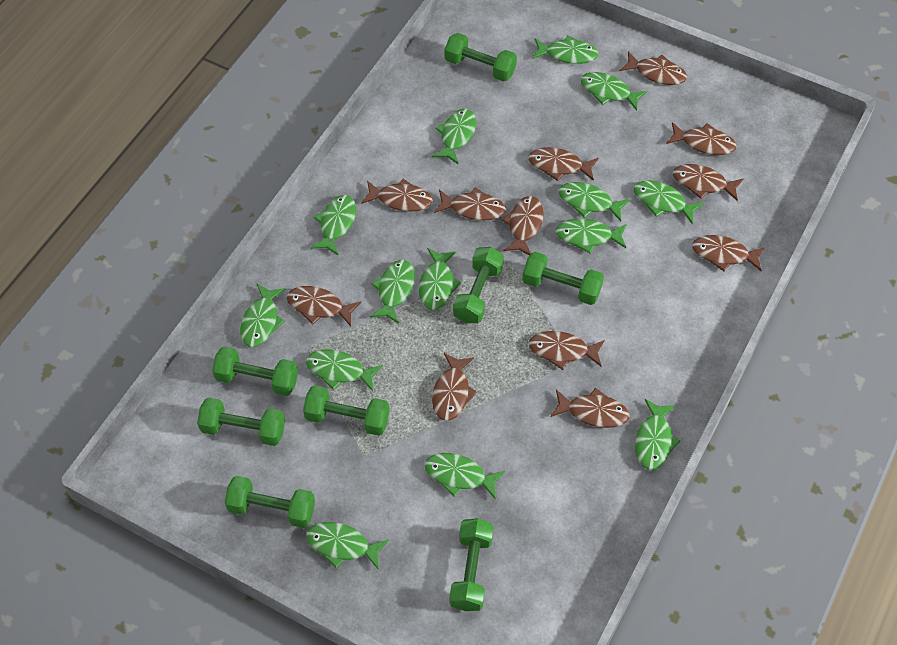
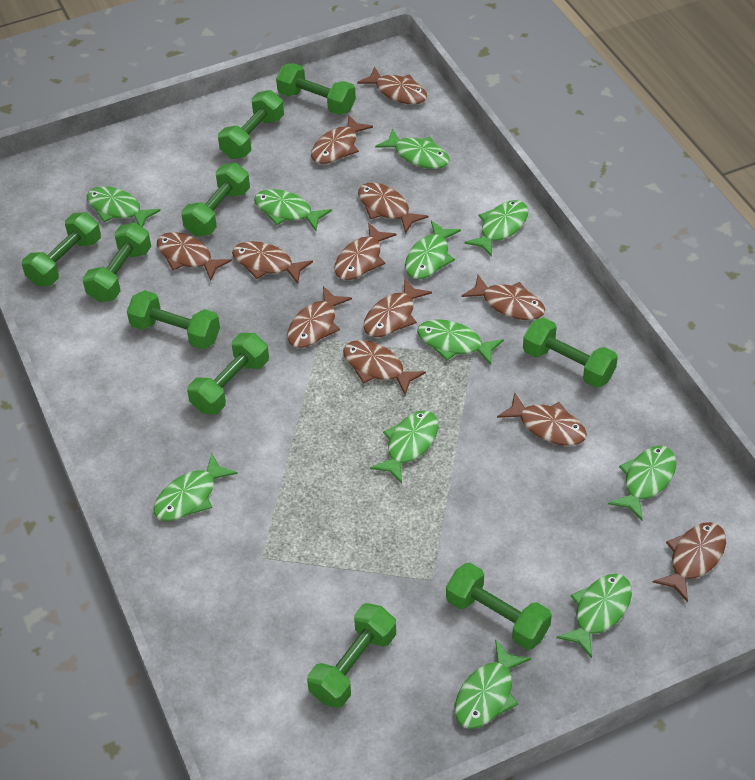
green dumbbell: [197,397,285,446] [212,346,298,396] [224,476,315,528] [303,385,390,436] [445,33,517,82] [450,518,494,611] [453,247,504,323] [522,252,604,305] = 8 -> [22,212,101,286] [82,222,151,302] [127,290,220,349] [181,163,250,237] [187,333,269,415] [218,90,284,159] [276,63,356,115] [307,603,396,708] [446,563,552,650] [523,317,618,388] = 10
green fish: [240,284,285,347] [306,349,383,391] [306,522,389,570] [311,195,356,255] [370,260,415,324] [419,248,461,310] [425,453,505,500] [432,109,476,164] [532,35,599,64] [555,219,627,253] [559,182,630,221] [580,72,647,111] [633,180,704,224] [635,399,680,470] = 14 -> [86,186,161,227] [154,453,237,521] [254,189,332,231] [370,410,438,483] [375,129,450,169] [405,221,461,279] [417,319,504,365] [455,640,531,729] [464,200,528,257] [556,574,632,658] [608,445,676,520] = 11

